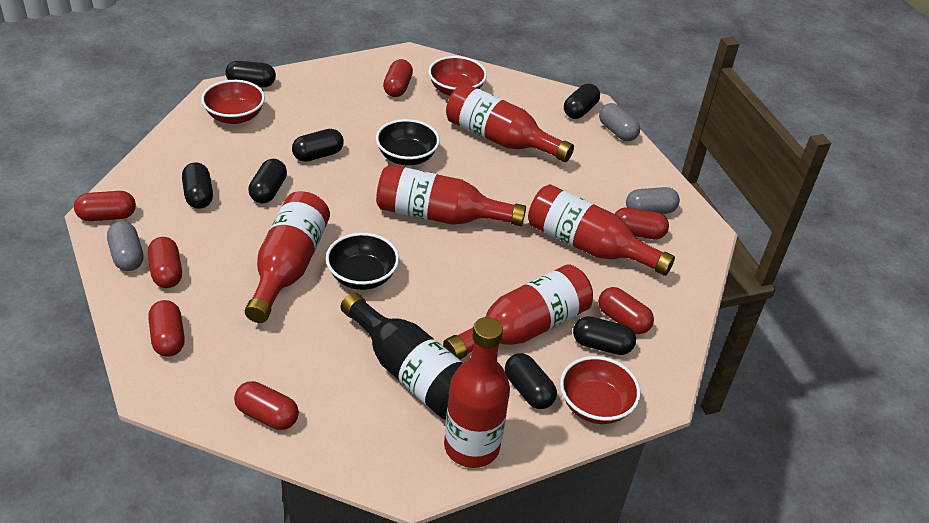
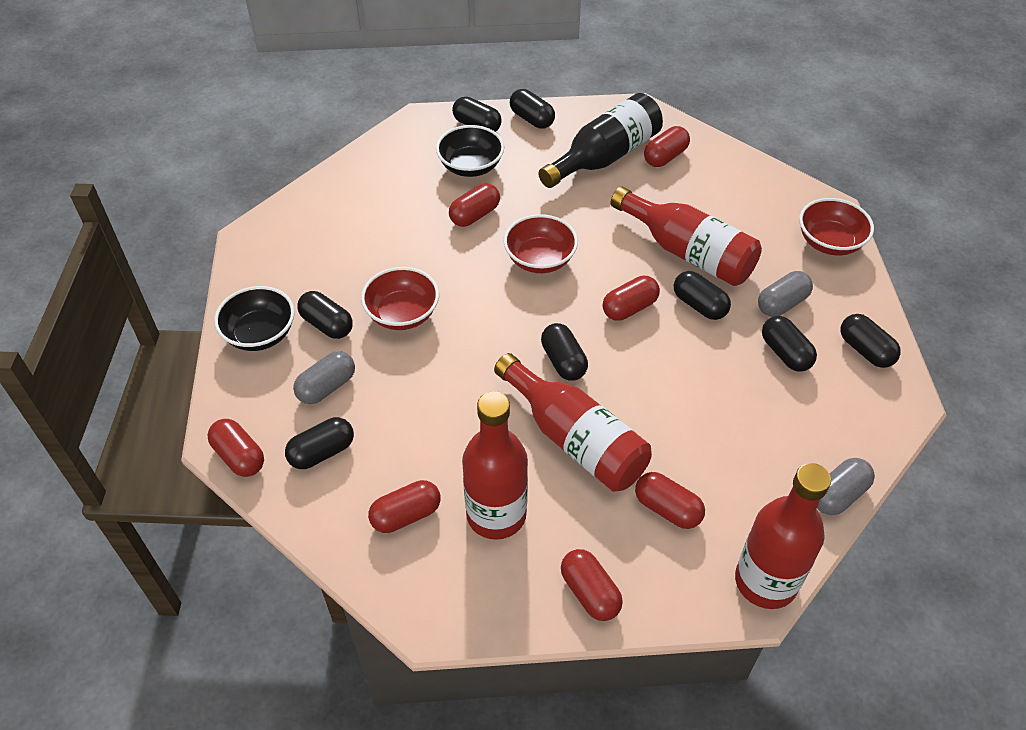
black capsule: [182,162,213,209] [225,61,276,87] [248,159,287,204] [292,129,344,162] [505,353,557,409] [564,84,600,119] [573,316,636,355] = 7 -> [285,417,354,469] [297,291,353,339] [452,97,502,132] [510,89,555,129] [541,323,588,381] [674,271,731,320] [762,316,817,371] [841,314,901,368] = 8
red bottle: [245,191,330,323] [376,165,526,226] [443,264,593,360] [444,317,510,468] [446,83,574,162] [528,184,675,276] = 6 -> [462,391,528,540] [494,353,652,492] [611,186,762,286] [735,463,831,609] = 4

